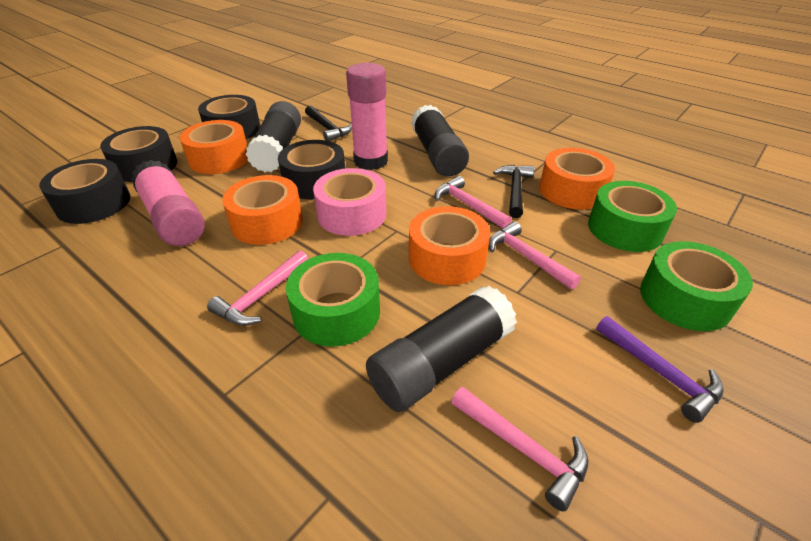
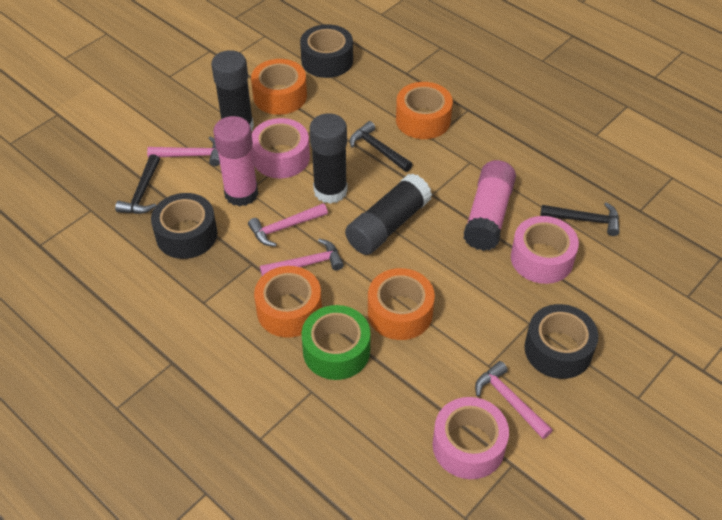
black hammer: [305,106,352,141] [493,165,535,218] = 2 -> [115,154,160,214] [350,121,413,172] [540,202,620,236] = 3
black tape: [39,159,130,224] [100,126,177,182] [198,95,260,139] [278,140,345,199] = 4 -> [151,193,218,259] [300,24,353,78] [524,304,598,379] = 3
green tape: [286,253,380,347] [588,181,677,252] [640,241,753,331] = 3 -> [301,305,370,380] = 1
pink tape: [313,168,386,236] = 1 -> [252,118,310,178] [432,397,509,479] [511,216,579,284] = 3
purple hammer: [596,316,724,423] = 1 -> none = 0

